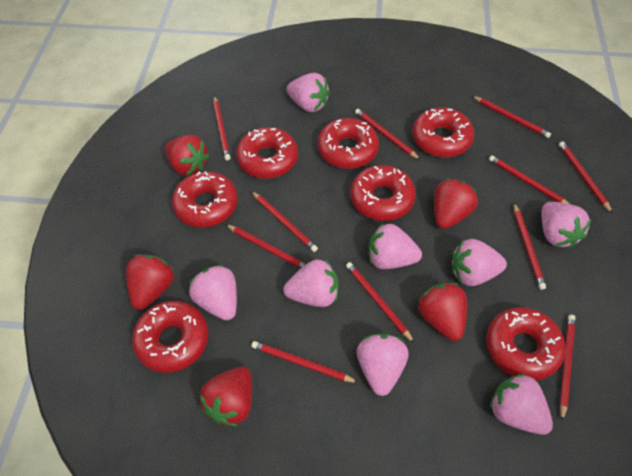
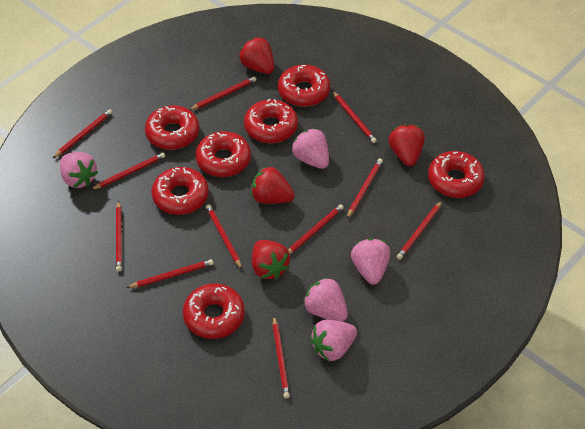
pink strawberry: [189,265,237,321] [283,259,339,307] [287,73,330,112] [357,333,409,396] [369,223,422,269] [452,239,507,286] [490,373,553,435] [542,202,591,248] = 8 -> [60,152,98,188] [292,128,329,169] [303,277,348,322] [310,320,357,361] [351,239,390,285] = 5
red strawberry: [126,255,174,310] [165,135,209,176] [200,367,252,426] [418,283,467,341] [434,178,478,229] = 5 -> [239,37,274,74] [251,166,295,204] [252,240,290,279] [388,124,425,166] = 4

